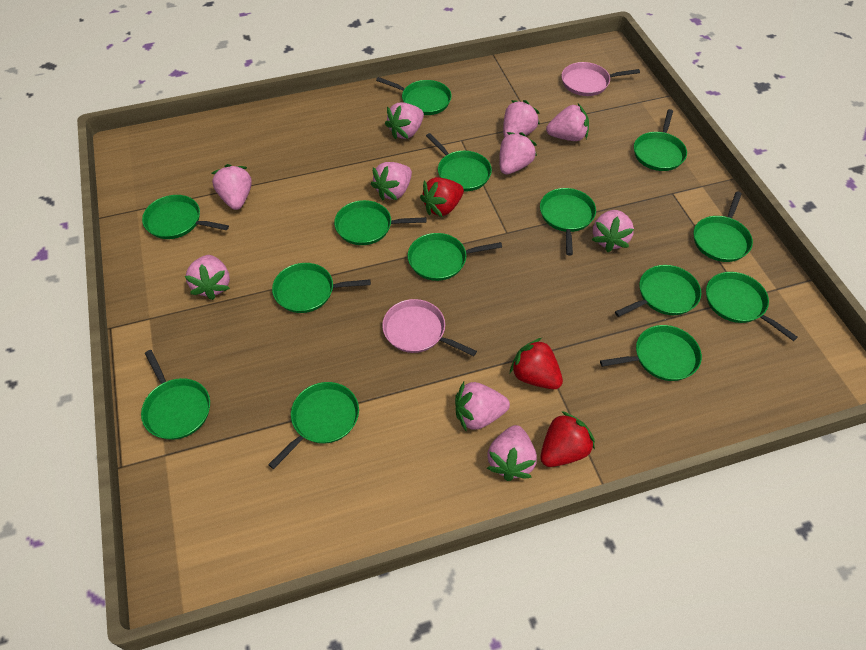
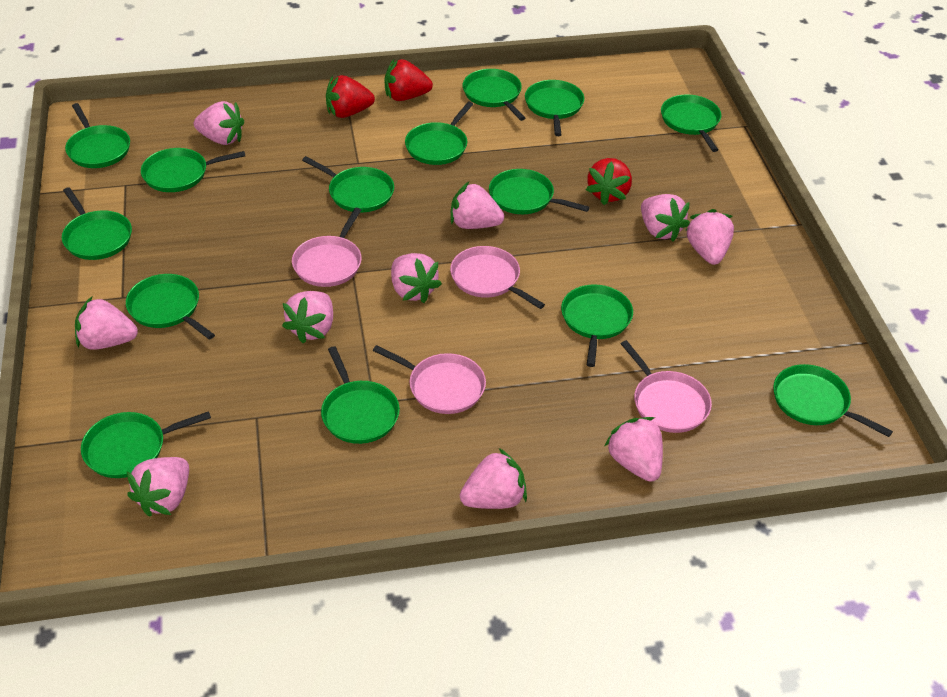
pink pan: [382,299,477,356] [561,62,640,96] = 2 -> [292,208,362,287] [373,345,486,414] [450,246,545,309] [621,340,712,433] = 4

